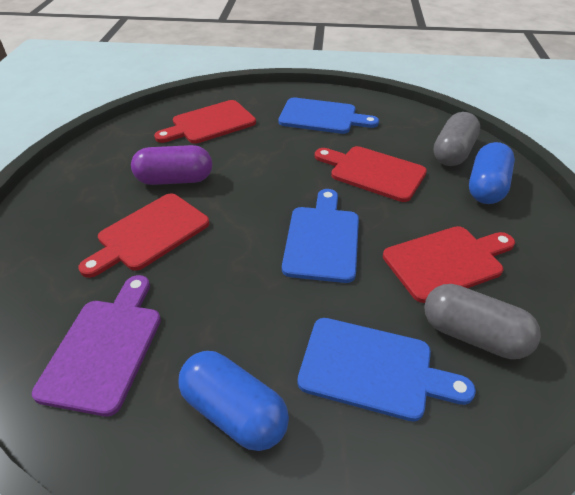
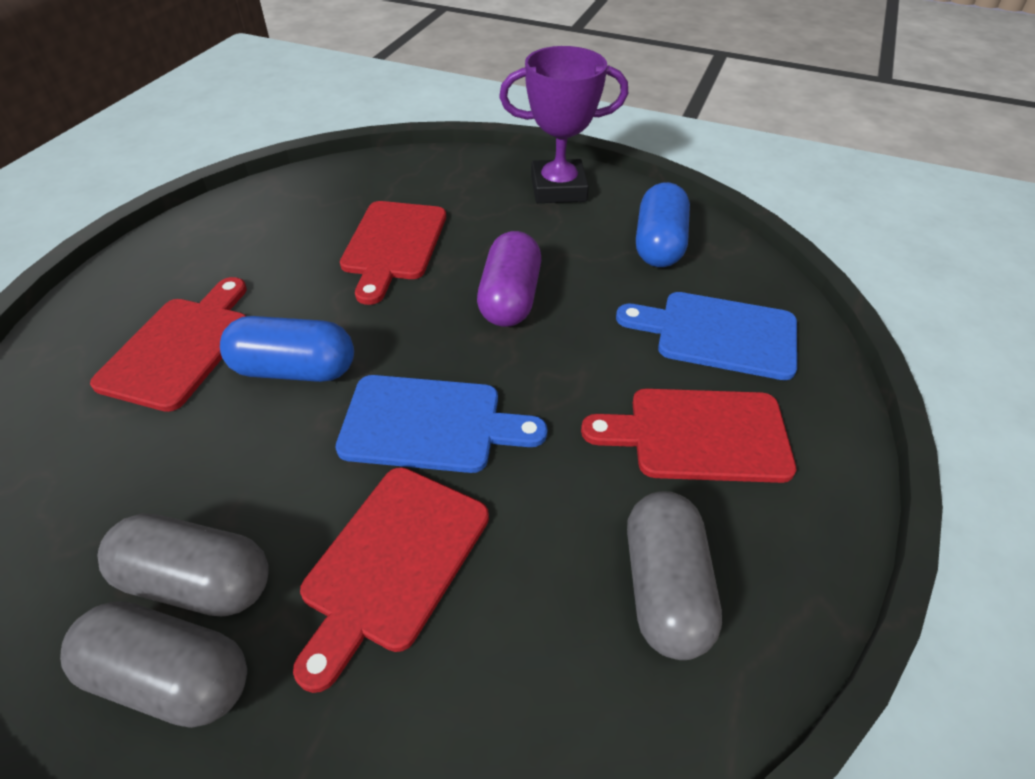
blue cutting board: [278,98,379,134] [282,189,359,283] [297,318,476,422] = 3 -> [335,375,547,473] [616,292,797,380] = 2
grey capsule: [424,284,541,359] [433,112,480,166] = 2 -> [60,602,247,728] [97,513,269,616] [627,491,722,660] = 3
purple cutting board: [32,275,161,416] = 1 -> none = 0
purple trophy: none = 0 -> [499,46,628,203] = 1

